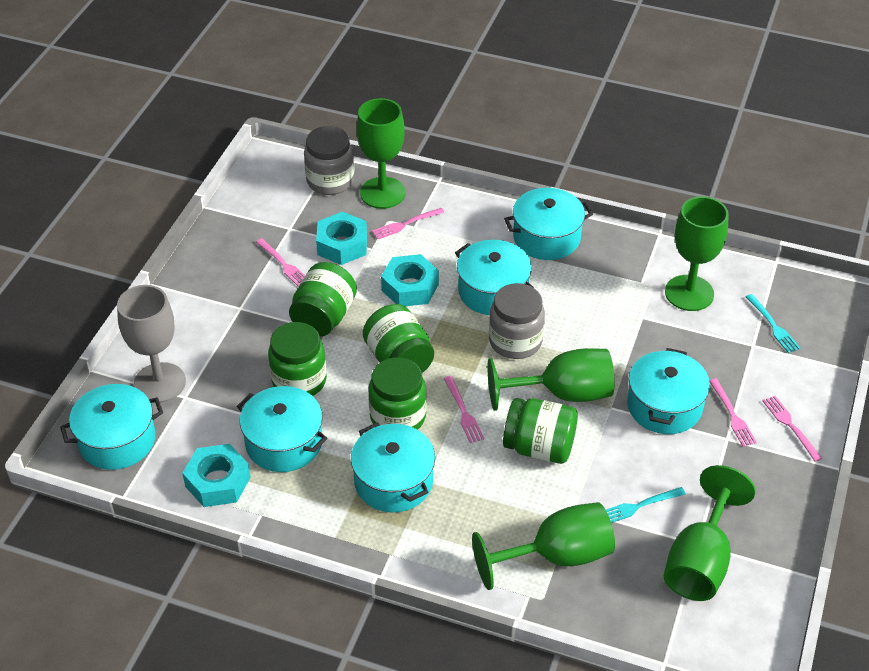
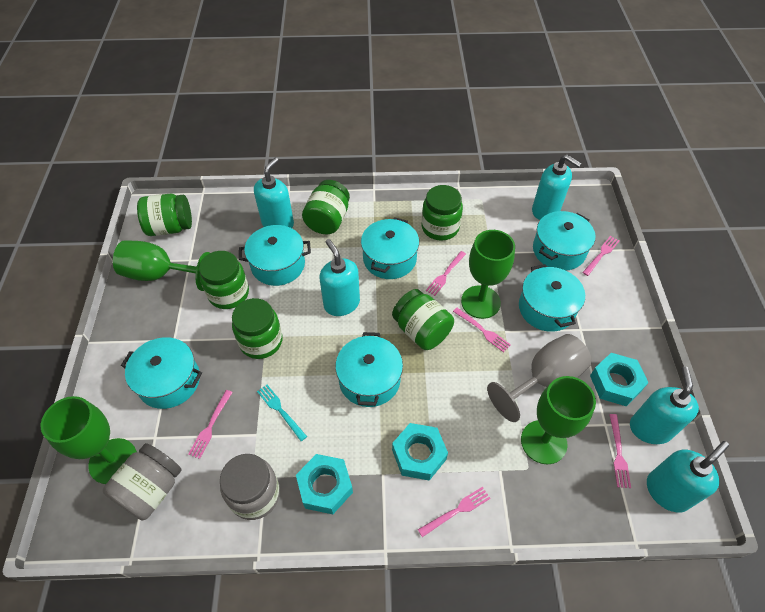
green goblet: [357,98,406,209] [472,502,615,590] [488,348,615,411] [664,465,756,601] [665,196,729,311] = 5 -> [41,396,137,484] [113,240,210,291] [461,230,515,319] [521,376,596,464] = 4
green jar: [268,322,327,396] [289,262,357,337] [363,304,434,373] [368,357,427,430] [503,398,578,464] = 5 -> [137,193,192,236] [199,251,249,309] [232,298,283,359] [302,180,350,234] [392,289,454,350] [421,185,463,241] = 6
pink fork: [256,238,305,286] [372,208,445,239] [444,376,484,443] [709,379,757,446] [763,396,822,462] = 5 -> [188,390,233,459] [418,487,491,537] [426,251,466,296] [453,308,511,352] [582,236,619,276] [609,414,631,488] = 6
turquoise fork: [606,487,686,523] [746,294,800,353] = 2 -> [257,385,307,441] = 1
turquoise soap dispenser: none = 0 -> [254,158,294,228] [320,239,360,316] [532,155,582,220] [630,367,699,444] [647,441,729,513] = 5

